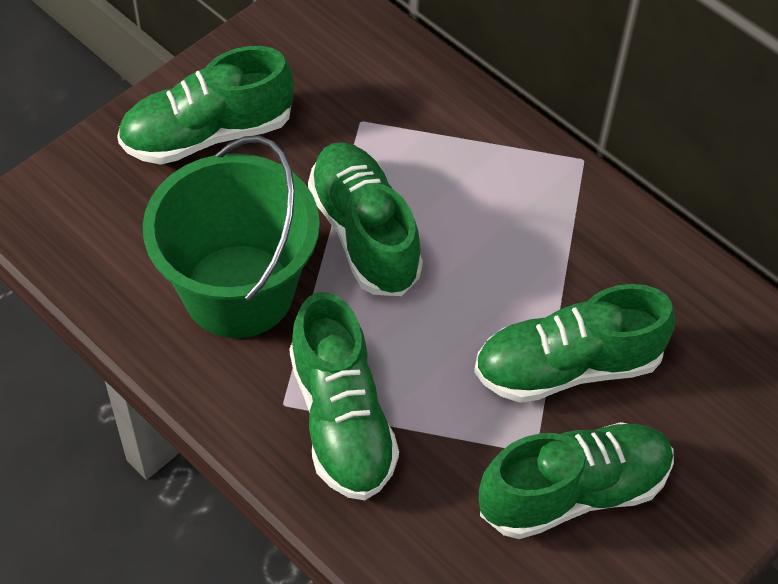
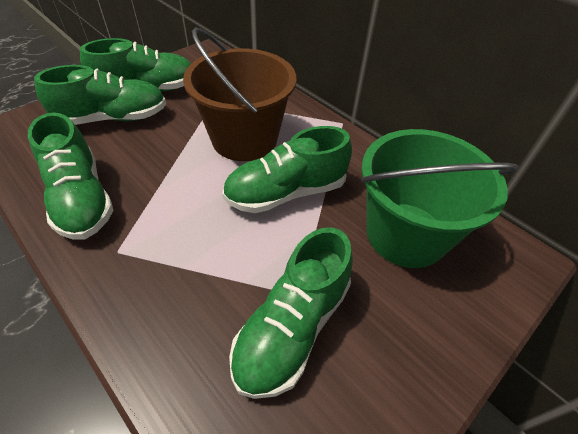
brown bucket: none = 0 -> [183,27,297,161] = 1

